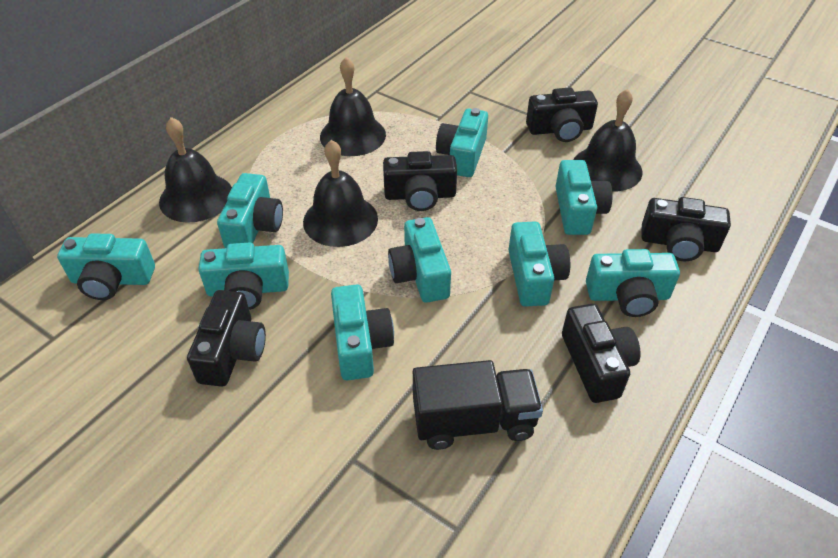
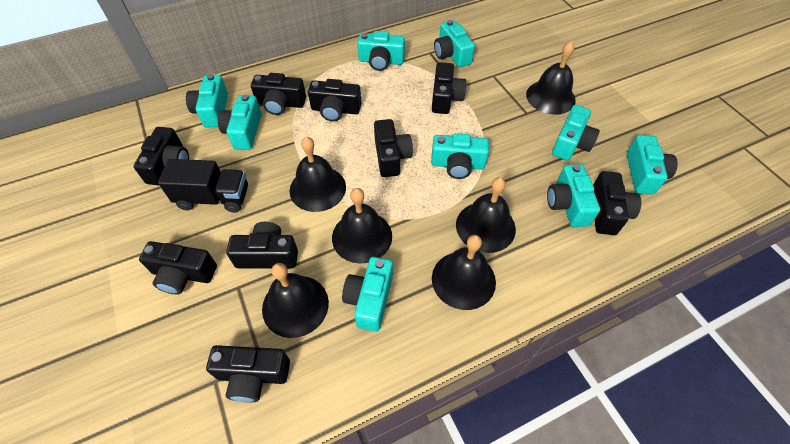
black bell: [159,117,232,223] [303,140,378,247] [320,57,386,156] [574,89,642,191] = 4 -> [262,263,329,338] [289,137,346,212] [332,188,392,264] [432,235,496,310] [456,177,516,253] [526,41,576,115] = 6
black camera: [187,290,266,387] [383,151,457,211] [526,87,598,142] [562,304,641,403] [641,197,731,261] = 5 -> [133,127,189,185] [139,241,217,295] [206,345,290,403] [226,222,298,268] [251,73,306,115] [308,79,361,121] [374,119,413,177] [432,62,467,114] [593,171,641,235] = 9

